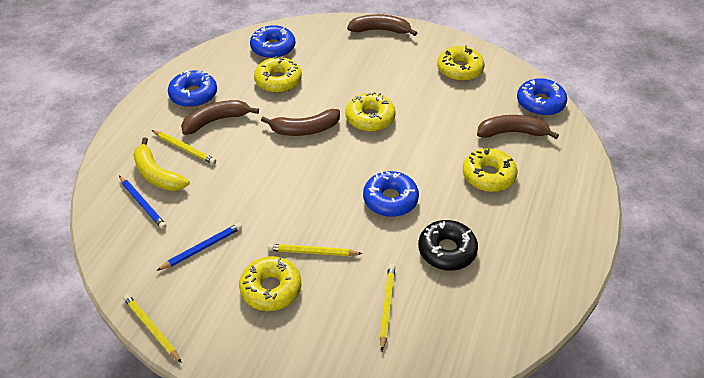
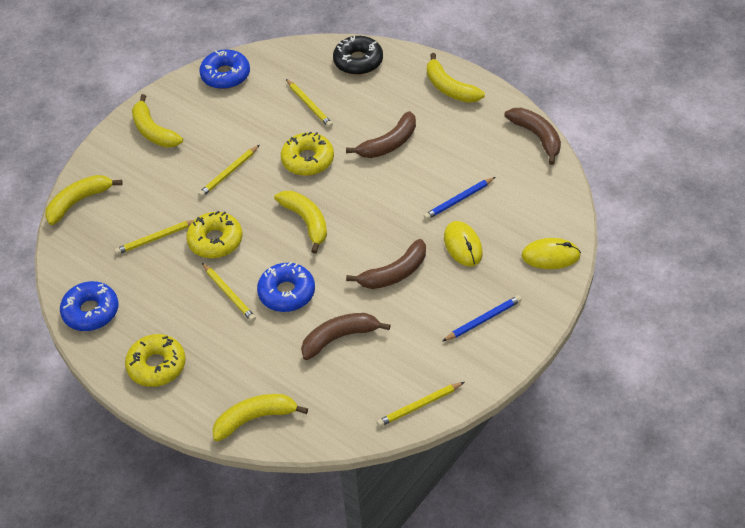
blue donut: [168,70,217,107] [250,25,295,59] [363,171,419,217] [517,78,567,116] = 4 -> [60,281,118,331] [199,49,250,89] [257,262,315,312] = 3
yellow banana: [133,138,189,191] = 1 -> [45,175,123,225] [132,94,183,148] [213,394,308,442] [274,191,327,254] [427,53,485,103] = 5
yellow donut: [239,256,301,311] [254,56,302,93] [346,92,396,132] [437,45,484,81] [463,148,518,192] = 5 -> [125,334,186,387] [186,211,243,258] [281,131,334,176] = 3
yellow mouse: none = 0 -> [444,221,483,267] [521,238,581,269] = 2
yellow pencil: [123,294,182,363] [152,130,216,164] [268,244,363,256] [380,264,395,351] = 4 -> [114,220,194,255] [198,145,259,197] [202,263,256,322] [286,79,333,128] [377,382,464,427] = 5

